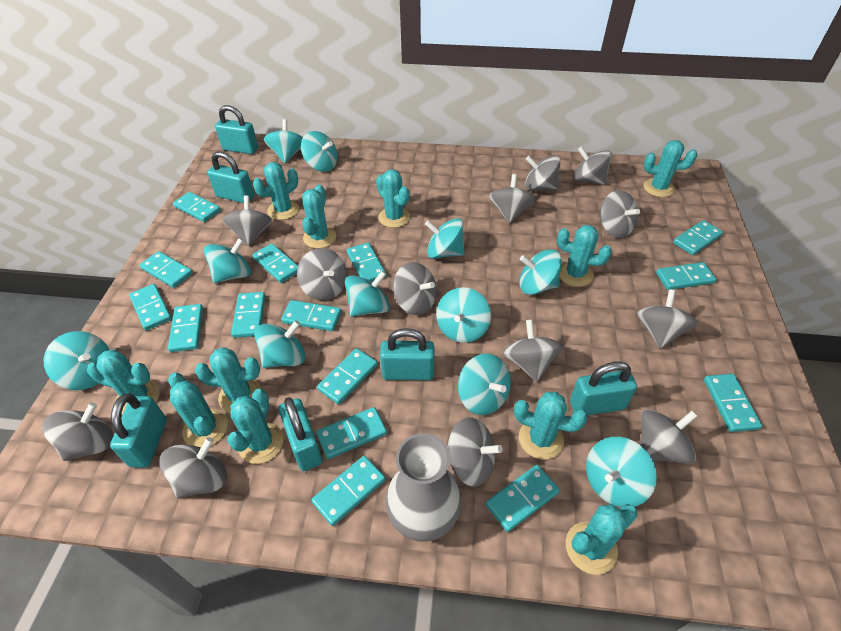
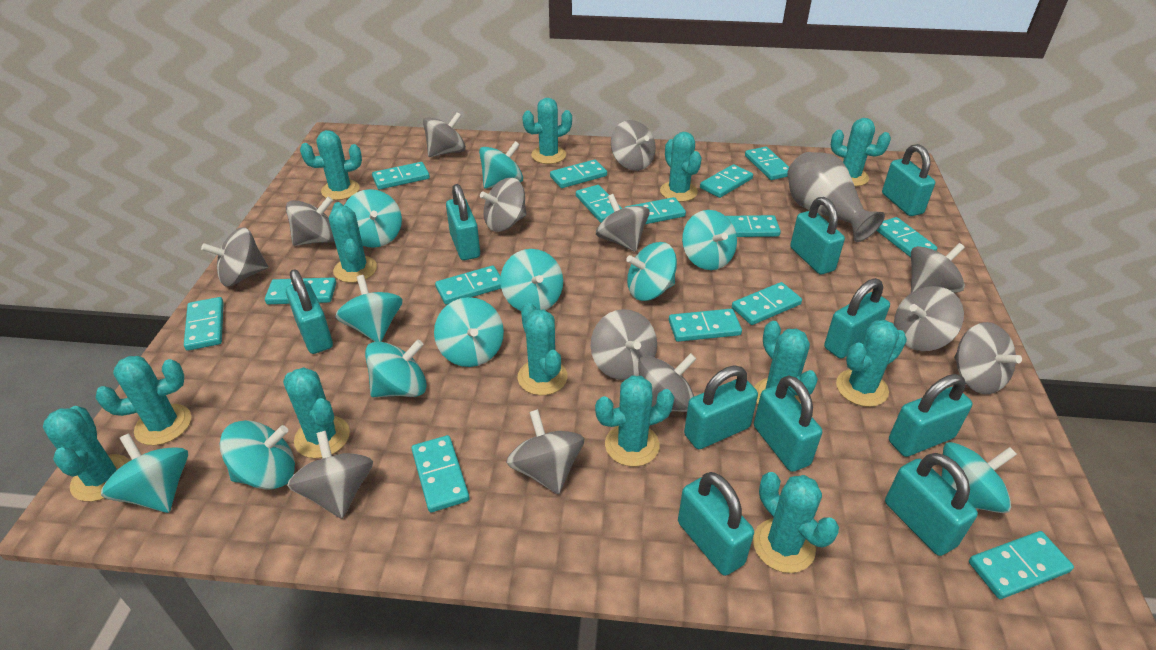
turquoise cactus: [87,350,159,415] [168,373,228,448] [195,347,261,413] [227,389,284,464] [253,162,299,220] [302,184,336,249] [376,169,410,228] [514,392,588,460] [557,225,612,287] [566,504,638,575] [643,140,697,197] = 11 -> [43,406,130,502] [96,356,191,445] [283,367,350,458] [300,130,362,200] [329,202,377,283] [518,302,568,395] [522,98,572,164] [595,375,674,467] [660,132,702,202] [753,472,839,573] [754,321,818,404] [831,118,891,186] [836,320,907,407] = 13
turquoise padlock: [110,393,167,468] [207,152,254,203] [215,105,258,154] [279,397,322,471] [380,328,434,380] [570,361,637,415] = 6 -> [286,269,333,354] [446,184,480,260] [678,472,754,576] [684,365,758,449] [754,375,822,472] [790,197,845,274] [824,278,890,359] [882,144,935,216] [885,453,978,556] [889,374,973,457] = 10

